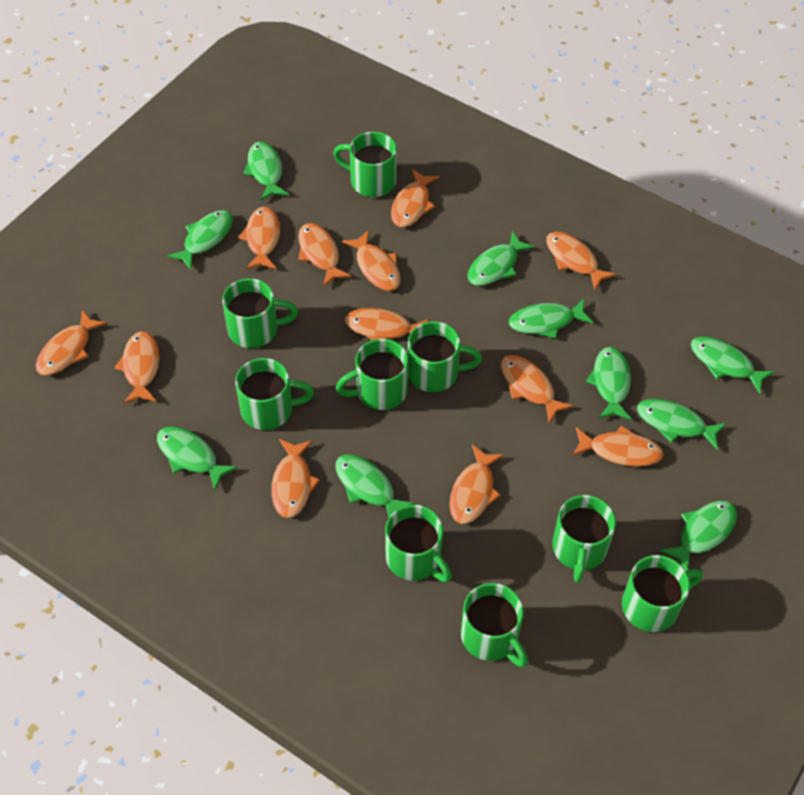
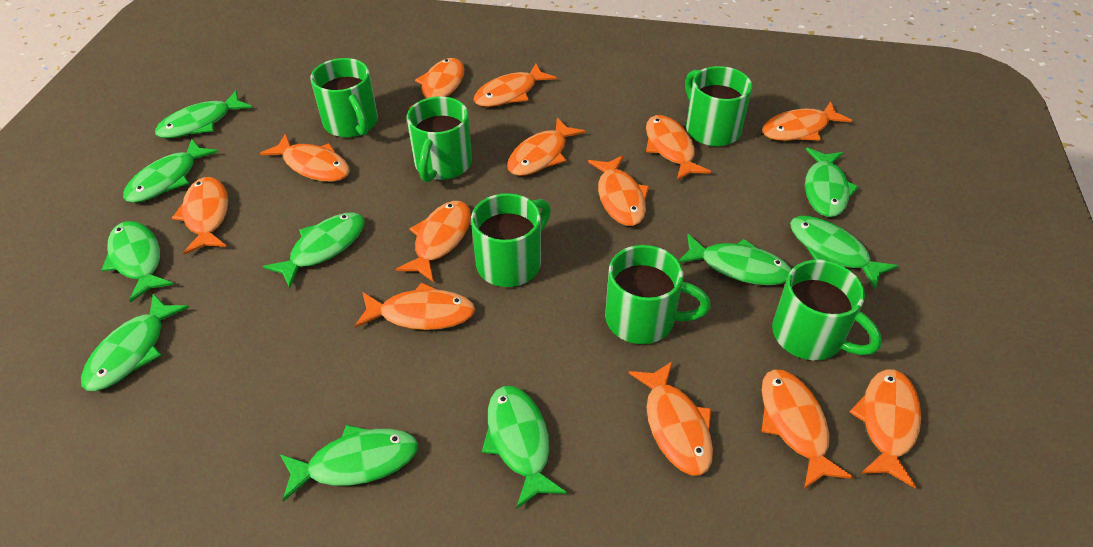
green mug: [222,278,298,348] [235,358,314,430] [333,132,397,197] [336,339,409,410] [385,505,452,583] [408,321,482,392] [461,583,528,668] [552,495,616,583] [622,555,703,632] = 9 -> [311,58,378,137] [407,96,472,182] [471,193,551,287] [605,245,711,344] [685,66,752,146] [772,260,882,360] = 6
orange fish: [36,310,107,376] [114,331,160,404] [238,207,280,269] [271,439,320,518] [298,223,352,287] [342,230,401,291] [345,308,430,340] [391,169,439,227] [450,445,504,524] [501,355,574,423] [546,231,617,290] [572,425,664,467] = 12 -> [172,177,228,255] [260,133,350,182] [355,282,475,330] [395,201,471,282] [409,58,465,109] [473,63,557,107] [507,118,585,176] [588,155,649,226] [629,361,713,475] [646,115,711,181] [761,369,853,489] [762,101,852,141] [850,369,921,488] = 13

